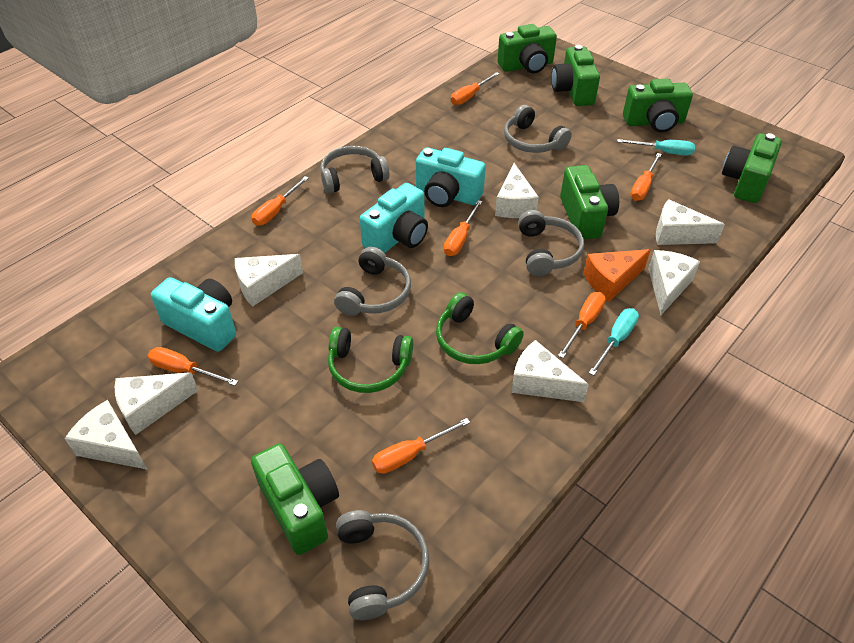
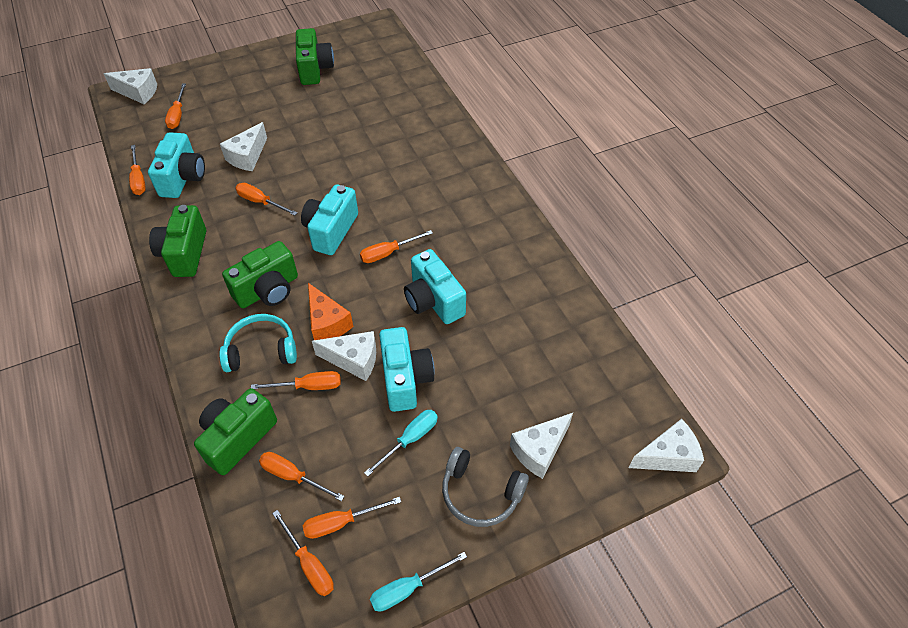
green camera: [251,443,339,555] [497,24,557,73] [551,45,600,106] [560,165,619,239] [623,79,693,132] [722,133,782,203] = 6 -> [149,205,206,277] [194,388,277,475] [222,241,298,308] [296,28,334,85] = 4
green headphones: [328,327,413,393] [436,292,524,364] = 2 -> none = 0
grey headphones: [320,146,390,194] [334,247,411,316] [336,510,429,620] [504,105,572,153] [518,210,584,276] = 5 -> [442,447,529,527] = 1
orange screwdriver: [148,347,238,386] [252,176,309,226] [372,418,470,474] [444,200,483,256] [451,72,499,105] [558,292,606,358] [630,153,662,201] = 7 -> [129,145,146,195] [165,84,186,129] [235,183,297,216] [251,371,341,390] [259,452,345,501] [272,510,334,596] [303,497,401,539] [360,230,433,263] = 8
turquoise camera: [151,277,236,352] [360,183,428,253] [416,147,486,207] = 3 -> [148,132,205,198] [301,184,358,255] [379,327,435,412] [404,249,466,324] = 4
turquoise headphones: none = 0 -> [219,314,297,372] = 1
white cheese: [65,400,148,470] [115,372,199,435] [235,254,303,306] [495,163,539,218] [511,340,589,402] [648,250,700,315] [656,199,725,245] = 7 -> [104,68,157,104] [220,122,267,171] [312,331,376,381] [510,413,573,479] [629,419,704,472] = 5

